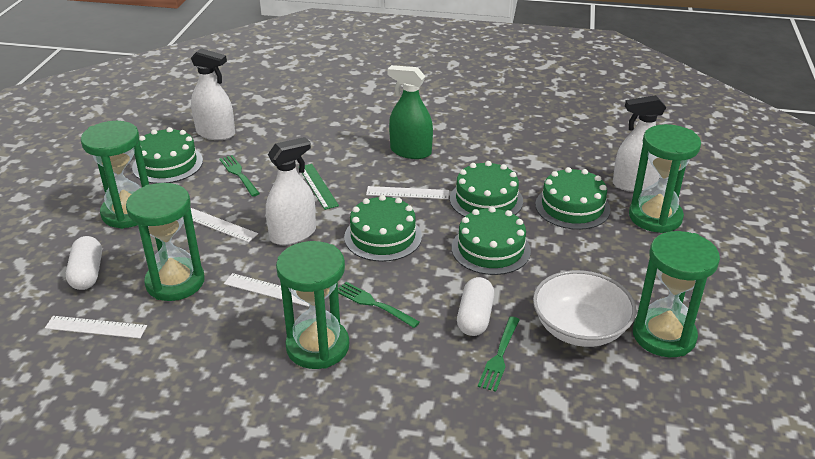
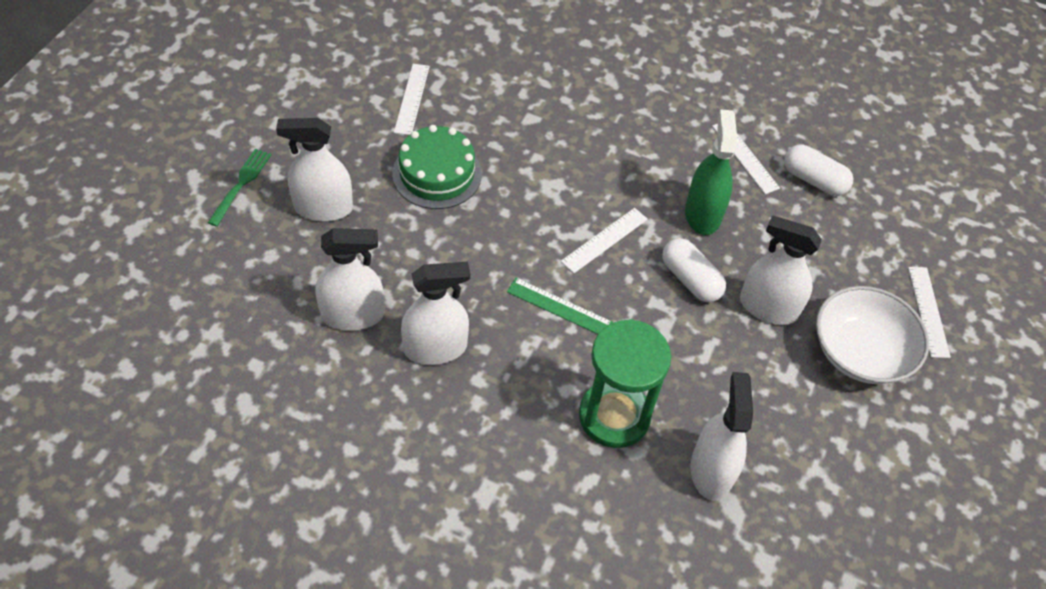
green cake: [132,127,203,183] [344,195,422,262] [450,161,523,217] [452,207,531,275] [535,167,610,230] = 5 -> [392,125,482,209] = 1
green fork: [219,155,260,197] [338,282,420,328] [478,316,520,392] = 3 -> [208,149,272,227] = 1
green hourglass: [81,121,149,229] [126,183,204,301] [276,241,349,369] [629,124,701,233] [633,231,720,357] = 5 -> [579,319,671,448] = 1
white spray bottle: [191,48,235,140] [266,137,316,245] [613,95,666,192] = 3 -> [276,118,353,221] [315,228,384,331] [401,262,470,365] [690,372,753,501] [740,215,822,325] = 5

